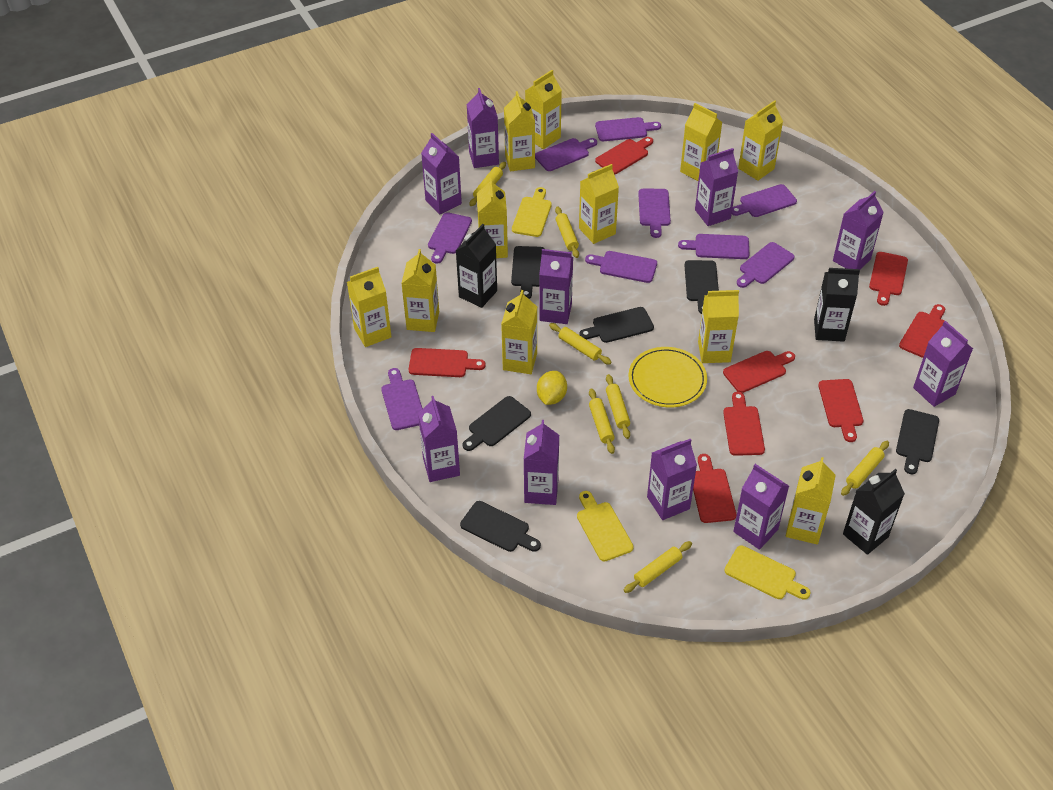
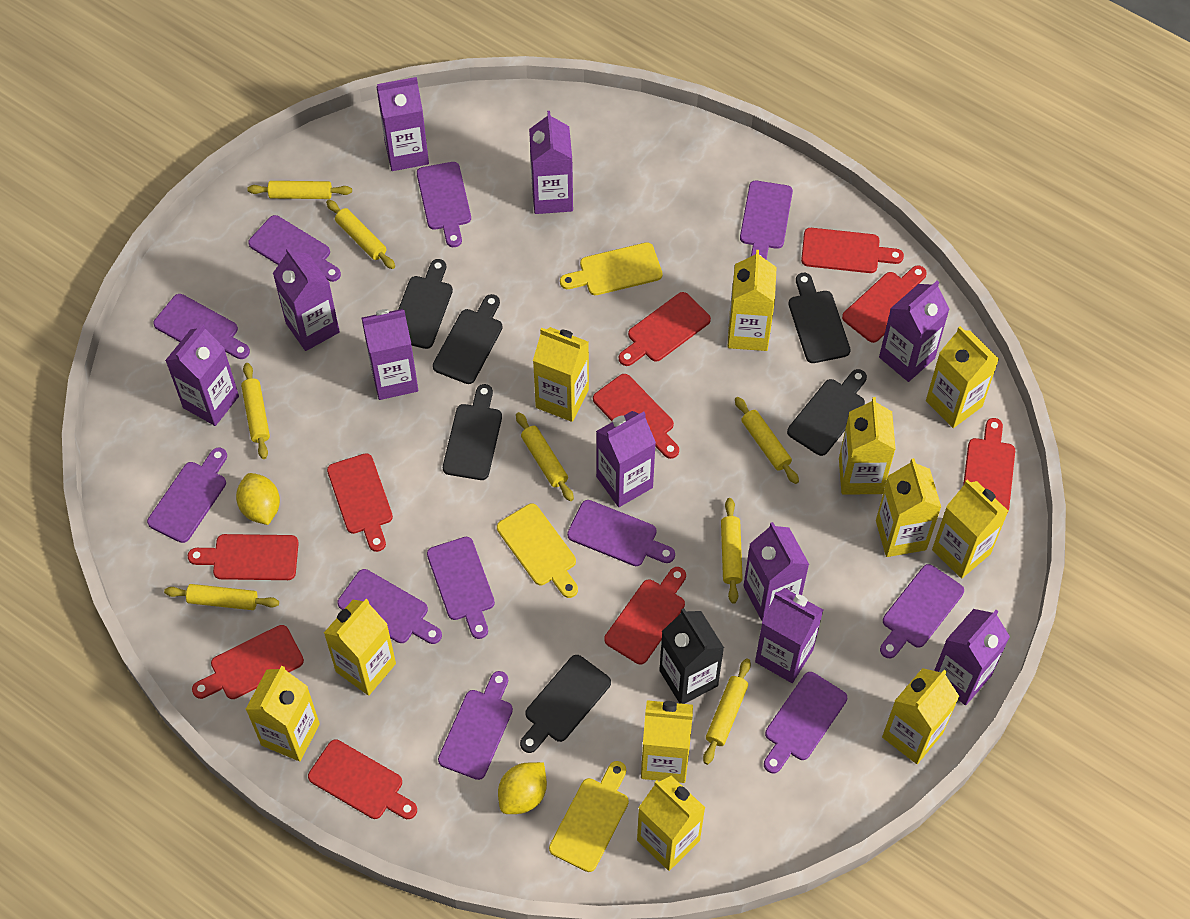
black carton: [455,224,497,308] [814,268,860,342] [843,469,905,555] = 3 -> [659,608,724,704] = 1
purple cutting board: [381,368,423,430] [428,212,472,264] [535,138,597,171] [585,251,657,283] [595,117,661,141] [638,189,671,238] [678,234,749,259] [732,184,797,217] [737,242,795,288] = 9 -> [147,447,227,543] [153,294,250,359] [248,215,341,282] [337,569,442,644] [417,162,471,247] [427,537,495,639] [438,671,513,780] [567,500,675,566] [740,181,793,260] [764,672,847,773] [880,564,964,658] = 11
red cutting board: [409,348,486,377] [595,137,653,175] [693,454,736,523] [723,351,795,393] [723,392,765,456] [818,379,863,442] [869,252,908,306] [899,304,948,358] = 8 -> [188,534,299,580] [192,625,304,699] [308,739,417,819] [327,453,393,552] [593,374,679,459] [604,567,686,664] [619,292,711,366] [801,228,904,273] [842,265,927,343] [963,418,1015,511] = 10
yellow lemon: [537,371,567,405] = 1 -> [236,473,280,525] [498,762,547,814] = 2
yellow plate: [628,347,707,407] = 1 -> none = 0
yellow rolling pin: [469,162,506,206] [549,323,612,365] [555,206,579,258] [589,389,615,454] [606,374,630,439] [624,541,692,593] [841,441,889,496] = 7 -> [164,584,279,610] [241,363,270,459] [247,181,352,199] [326,200,395,269] [516,412,574,501] [703,659,751,765] [721,498,743,604] [735,397,799,484] = 8

